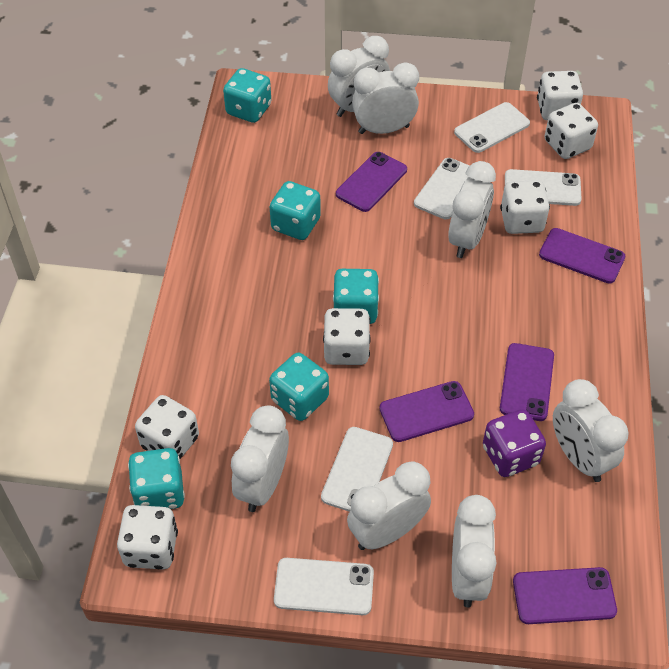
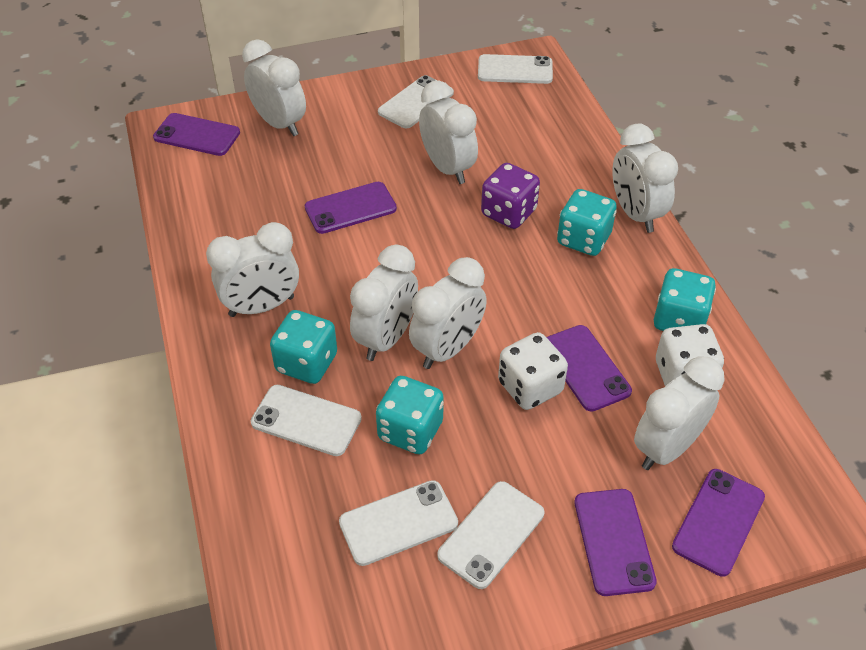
turquoise dice: [128,448,185,509] [223,68,271,123] [269,353,329,421] [270,181,321,240] [333,269,379,324] = 5 -> [270,310,337,384] [376,376,444,454] [557,189,617,256] [654,268,716,331] = 4
white dice: [117,505,178,569] [135,395,199,459] [323,308,371,365] [500,180,550,234] [537,71,583,121] [545,103,598,159] = 6 -> [498,332,568,410] [656,324,724,387] = 2

